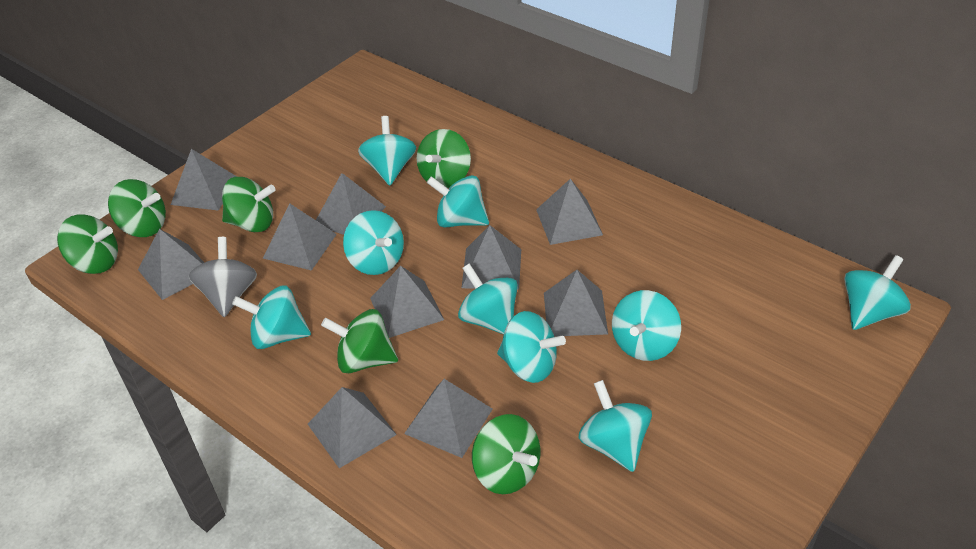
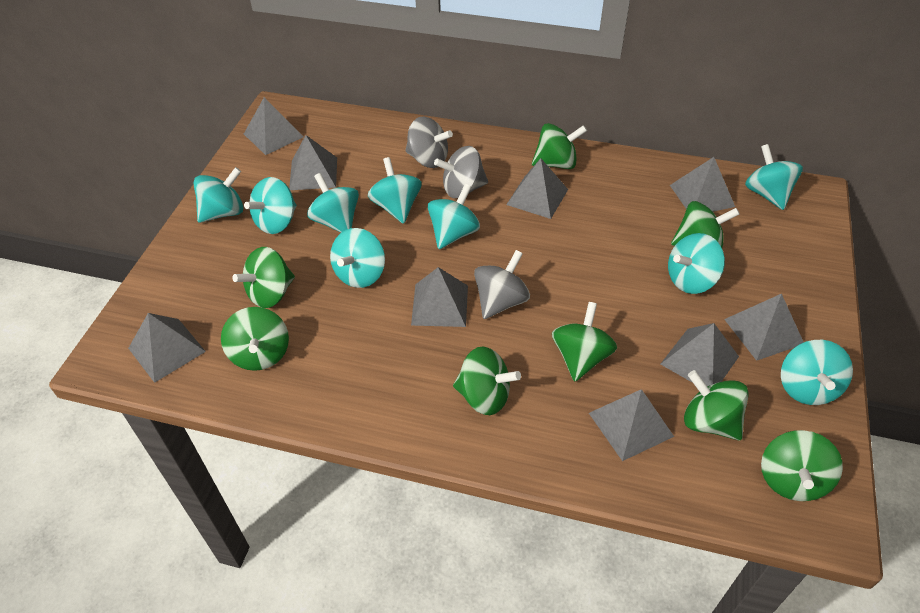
green spinning top: [57,215,118,274] [108,179,166,237] [222,177,276,232] [321,309,398,373] [417,129,471,188] [472,414,540,494] = 6 -> [221,307,289,371] [232,247,295,308] [453,346,521,415] [532,123,587,169] [552,302,617,382] [671,201,740,248] [684,370,749,441] [761,430,843,501] = 8
grey pyramid: [138,229,204,300] [171,149,237,211] [263,203,337,271] [308,387,397,468] [316,173,386,235] [370,266,444,338] [404,379,492,458] [462,225,521,289] [536,179,603,245] [544,270,608,337] = 10 -> [128,313,206,383] [244,97,303,155] [289,135,337,190] [411,267,468,327] [506,158,568,219] [589,389,674,461] [661,323,739,387] [670,157,735,212] [724,294,804,361] = 9
grey spinning top: [189,237,257,317] = 1 -> [405,117,453,168] [434,146,488,198] [474,250,530,319] = 3

